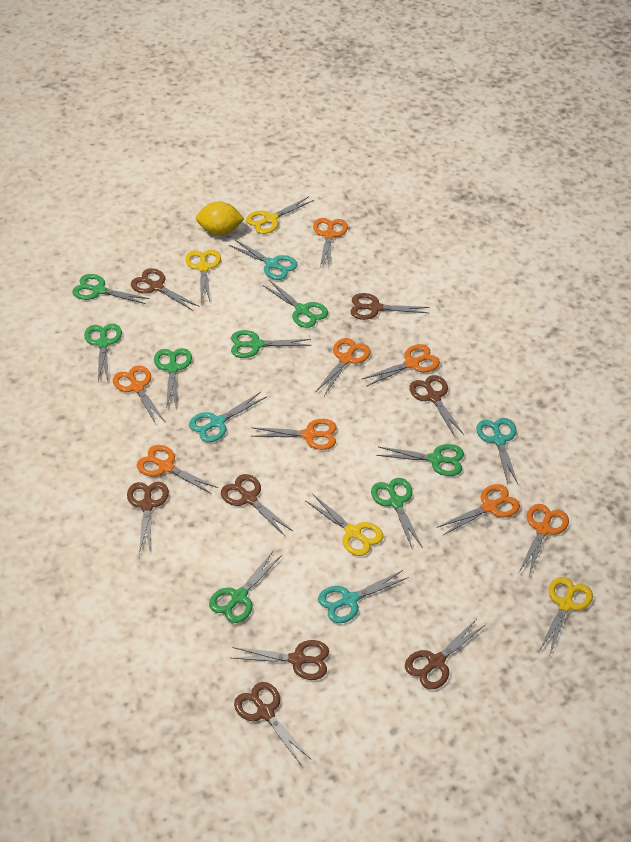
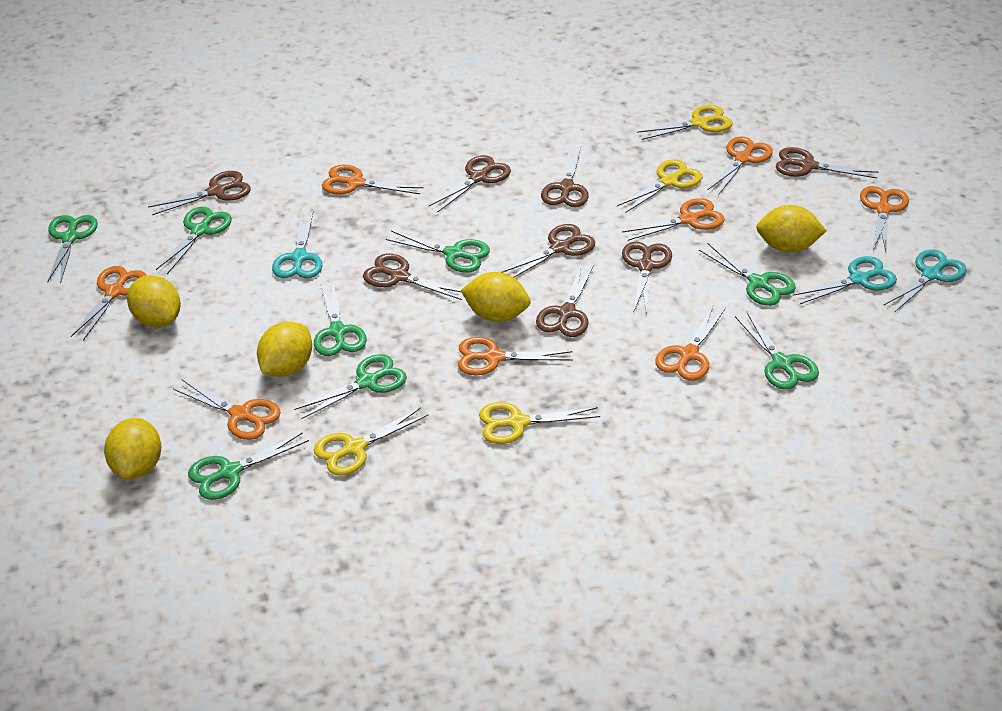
turquoise scissors: [189,392,266,442] [229,239,298,280] [318,570,409,623] [476,418,518,484] = 4 -> [272,210,322,278] [792,256,897,304] [883,249,967,313] = 3
yellow lemon: [196,201,244,235] = 1 -> [104,418,161,480] [127,275,181,328] [257,322,312,377] [461,272,530,322] [756,205,826,253] = 5

